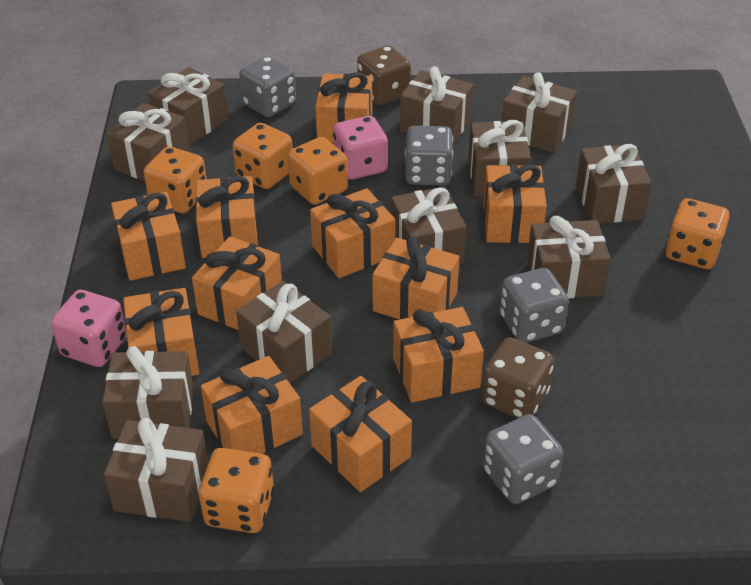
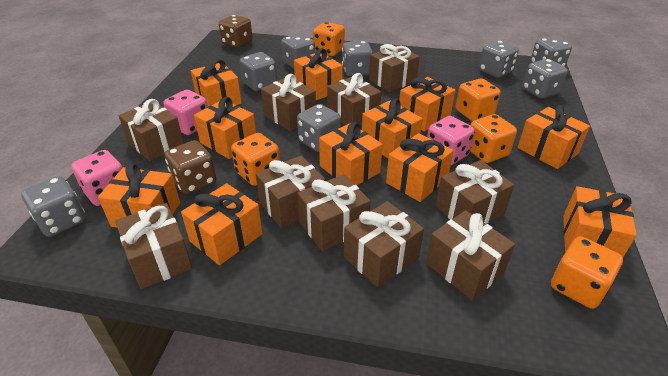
brown gift: [102,346,194,439] [104,418,209,522] [107,103,190,181] [148,67,228,145] [236,281,333,383] [391,187,466,265] [400,66,474,145] [469,120,531,196] [501,72,577,153] [527,216,610,298] [576,144,651,223] = 11 -> [115,203,192,289] [119,99,184,162] [256,156,325,228] [261,74,316,131] [297,174,370,251] [327,73,381,127] [344,201,424,287] [369,44,420,92] [426,210,515,300] [436,160,514,224] = 10
grey dice: [239,56,296,117] [405,126,453,185] [483,414,564,504] [500,268,569,343] = 4 -> [21,176,86,237] [240,52,277,91] [281,33,315,69] [297,104,341,152] [342,41,373,76] [479,40,519,78] [522,59,568,99] [530,36,572,67] = 8
pink dice: [51,290,127,367] [333,116,388,179] = 2 -> [71,150,123,206] [164,90,208,135] [427,116,475,165] = 3

